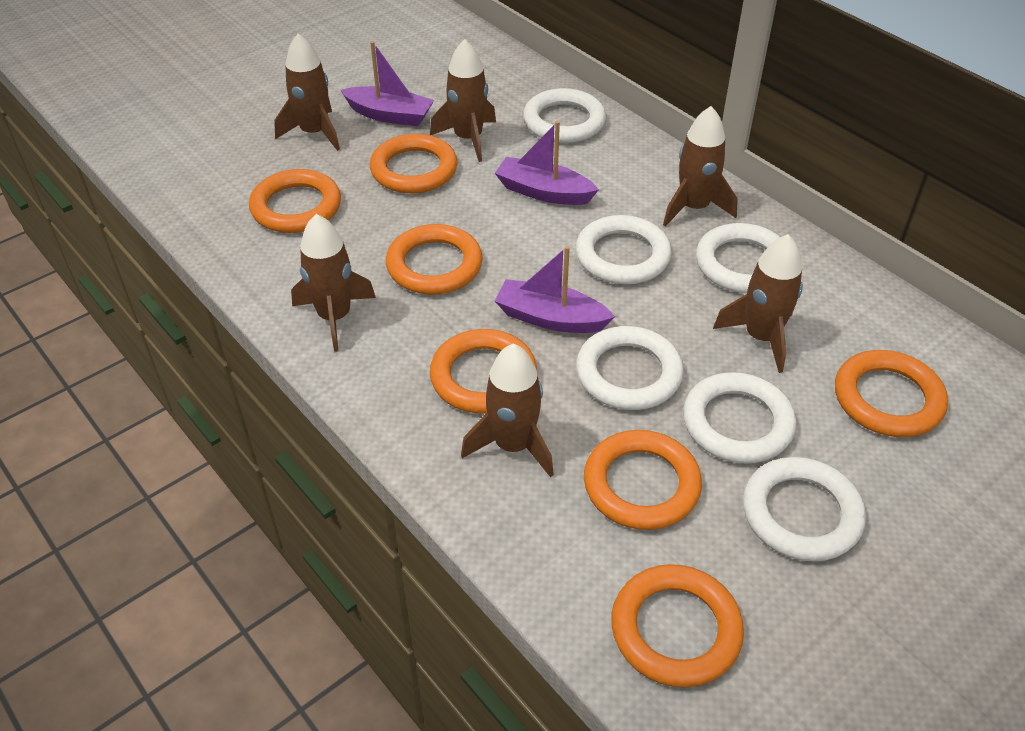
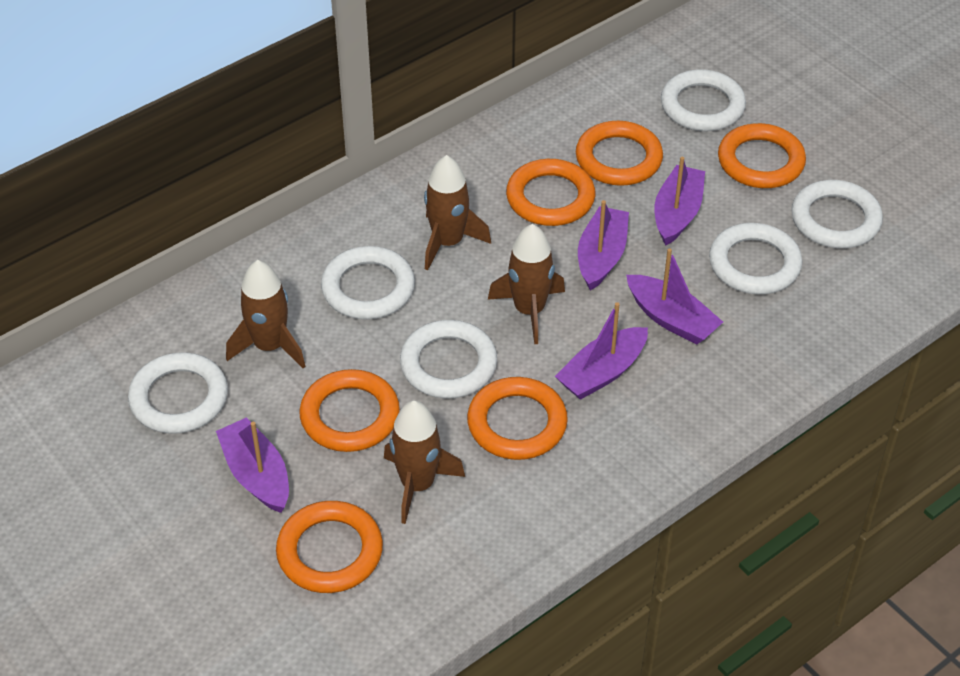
brown rocket: [274,34,340,151] [291,214,376,352] [430,39,496,162] [461,343,554,477] [663,106,738,226] [713,234,803,373] = 6 -> [226,260,305,368] [384,400,465,524] [424,155,491,270] [488,224,565,344] = 4
orange ring: [249,169,341,233] [370,134,457,194] [386,224,483,295] [430,329,537,413] [584,430,702,530] [611,564,744,687] [835,350,948,437] = 7 -> [276,501,383,593] [300,369,400,452] [467,377,568,460] [506,159,595,226] [576,121,663,186] [718,123,806,188] = 6
purple boat: [341,41,434,126] [495,121,599,205] [495,246,615,333] = 3 -> [216,418,289,513] [555,302,648,400] [578,200,629,291] [626,248,723,345] [655,157,705,246] = 5

